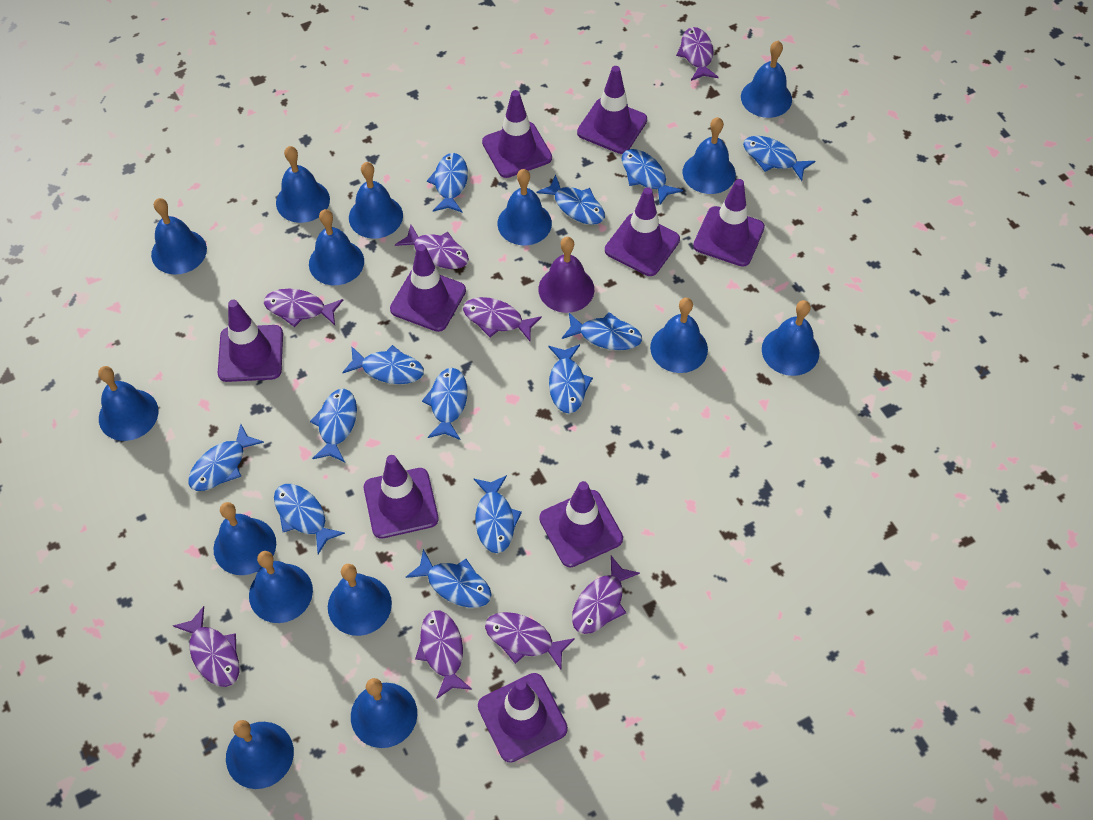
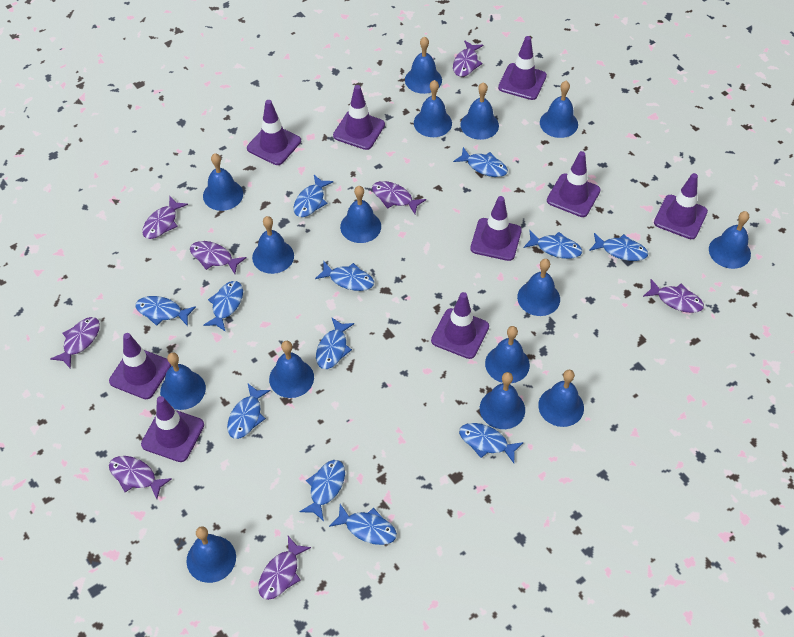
blue fish: [188,424,264,491] [274,484,345,554] [310,389,357,462] [342,345,424,384] [406,549,492,608] [422,368,467,440] [427,153,468,213] [474,475,522,553] [536,175,605,225] [548,344,593,413] [562,312,642,350] [621,149,683,204] [743,136,815,181] = 13 -> [135,296,196,326] [203,281,243,332] [227,384,271,439] [294,175,333,217] [299,460,345,521] [315,262,374,291] [316,318,354,369] [329,504,397,545] [453,147,508,177] [459,423,524,463] [524,230,582,259] [589,233,648,261] = 12
purple bell: [538,237,594,313] = 1 -> none = 0

